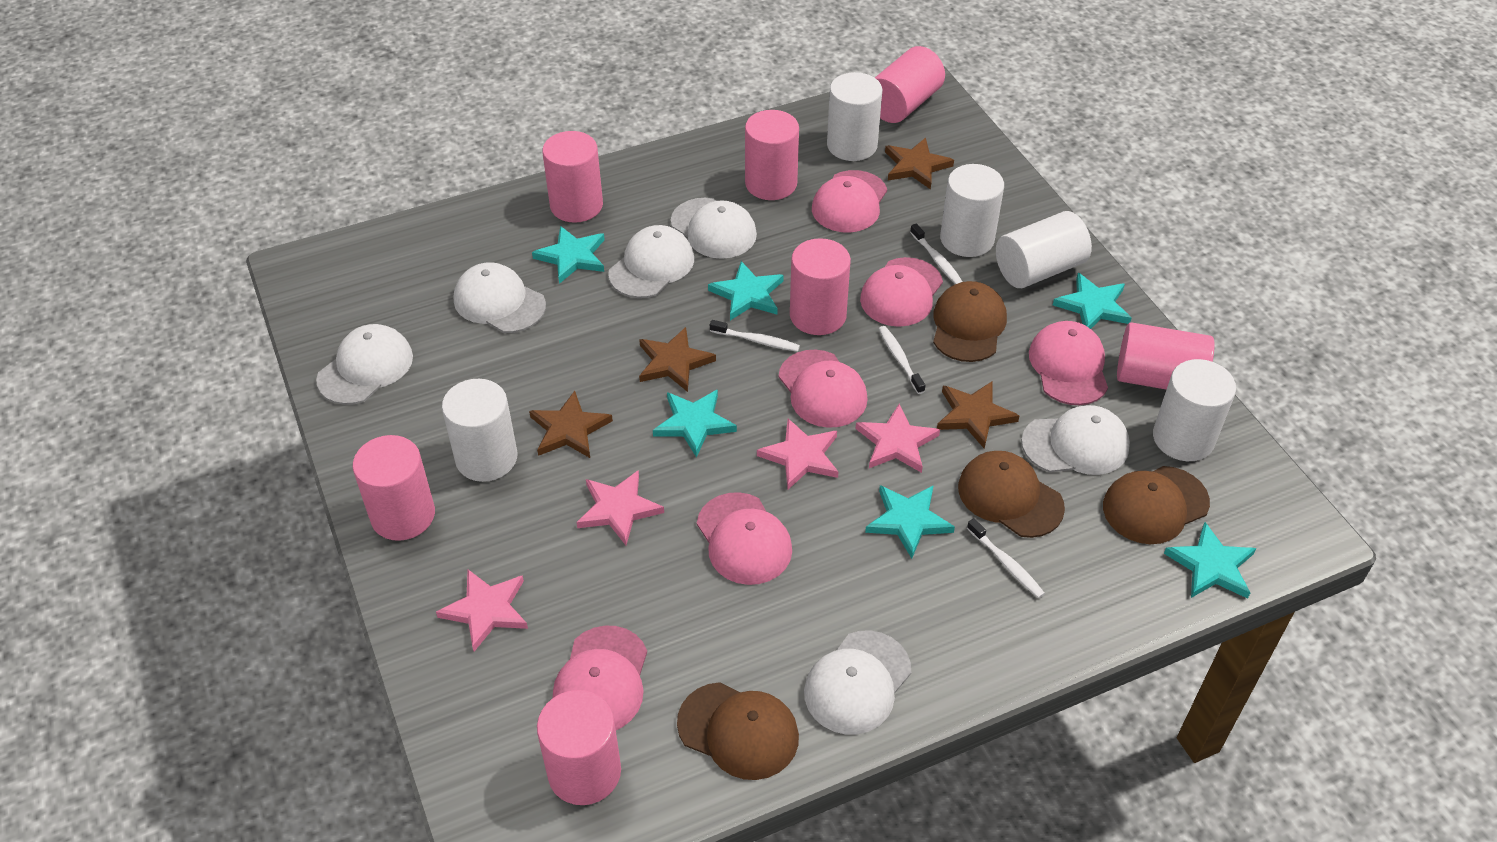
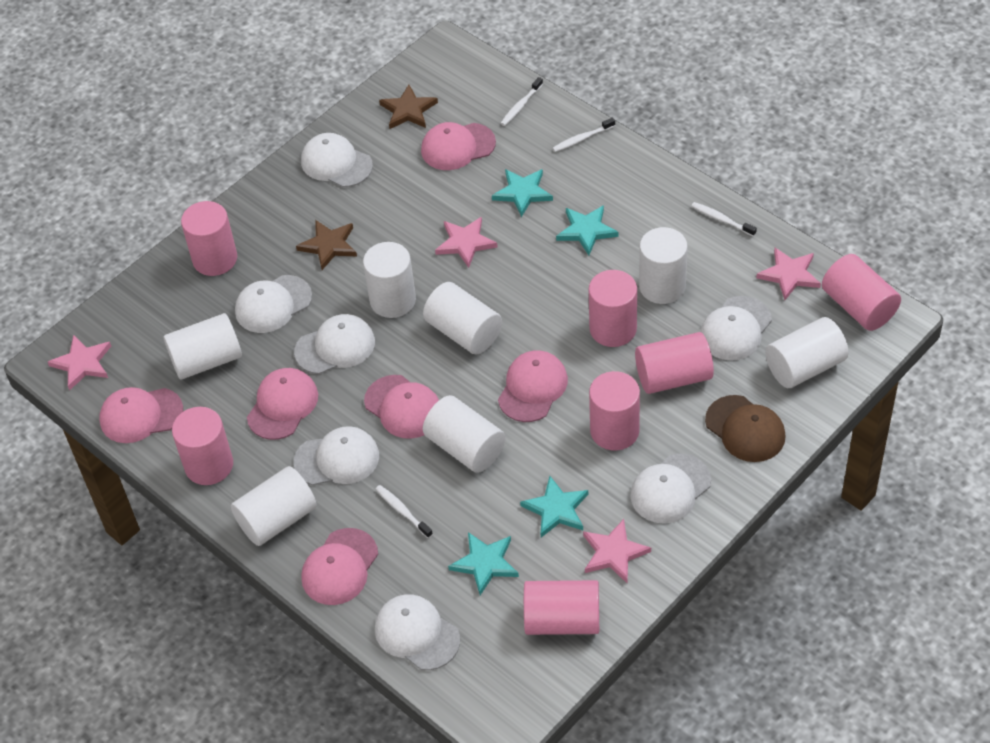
brown cap: [677,682,799,780] [933,281,1007,362] [958,451,1065,538] [1103,466,1210,544] = 4 -> [705,395,786,462] = 1
brown star: [529,391,613,458] [639,327,716,392] [885,138,954,190] [937,381,1019,449] = 4 -> [296,220,357,270] [379,85,438,129] = 2
turquoise star: [532,226,605,284] [653,390,737,458] [708,261,784,320] [865,485,955,559] [1053,273,1131,329] [1164,522,1256,599] = 6 -> [448,532,519,595] [492,169,553,217] [520,476,588,537] [556,205,619,255] = 4
white cap: [316,324,413,405] [454,262,546,333] [608,225,694,298] [671,198,757,259] [804,630,911,735] [1021,405,1130,475] = 6 -> [235,275,312,333] [293,426,379,485] [294,314,375,374] [301,133,373,187] [375,594,460,670] [630,453,711,524] [701,296,772,361] = 7
white cylinder: [442,379,517,482] [827,72,883,161] [940,164,1004,257] [996,211,1092,288] [1153,359,1236,461] = 5 -> [163,313,242,380] [231,466,317,546] [363,242,416,318] [423,282,502,355] [423,395,506,473] [639,227,688,304] [765,317,849,388] = 7

